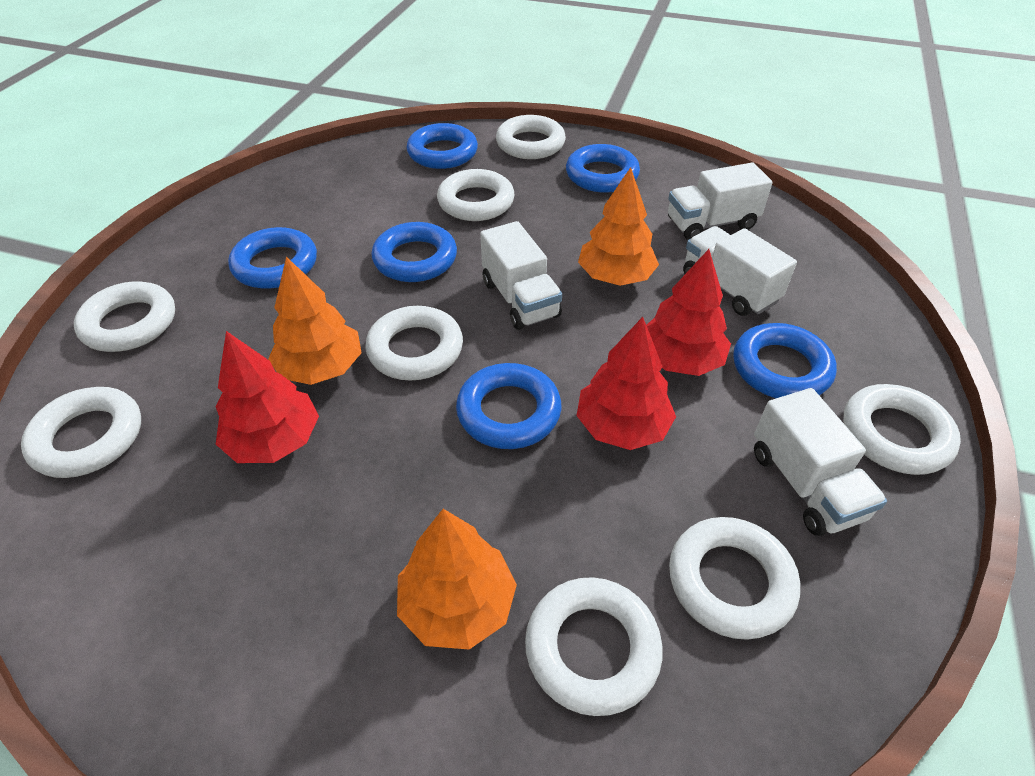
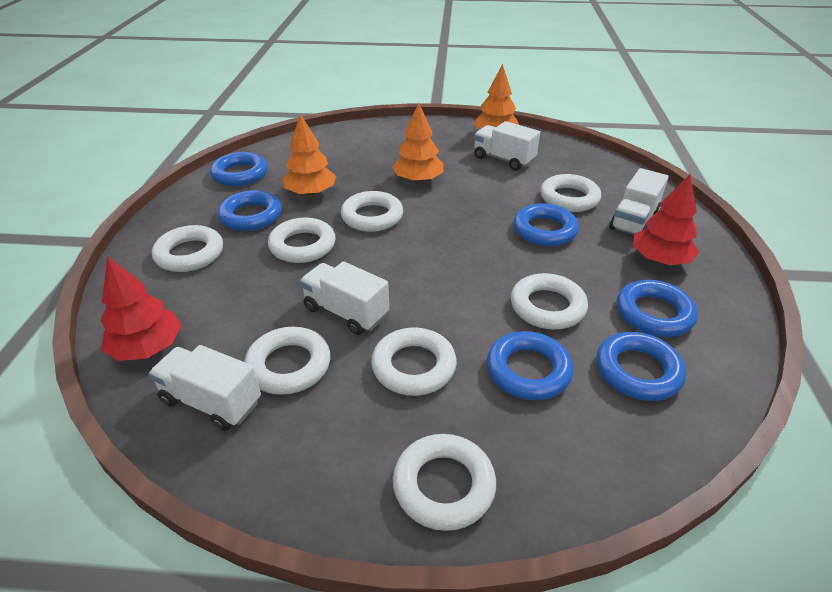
red tree: [216,331,319,463] [577,317,676,450] [646,249,731,376] = 3 -> [101,256,182,361] [633,174,699,265] = 2

